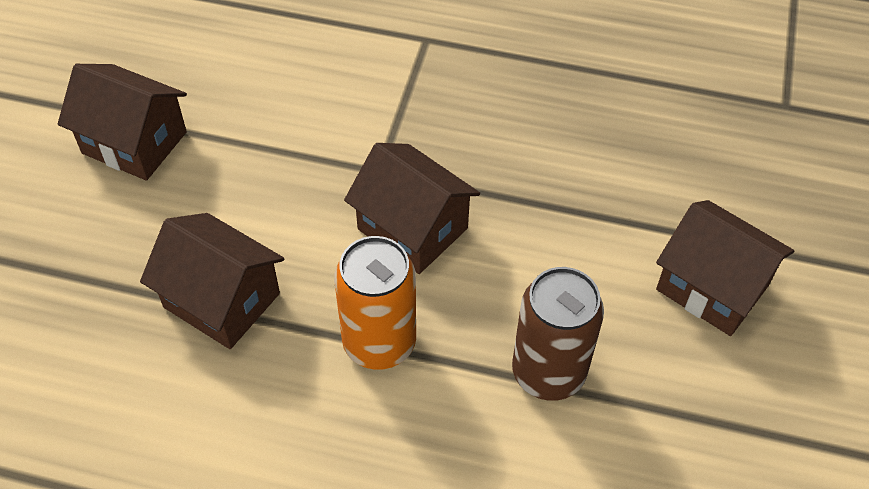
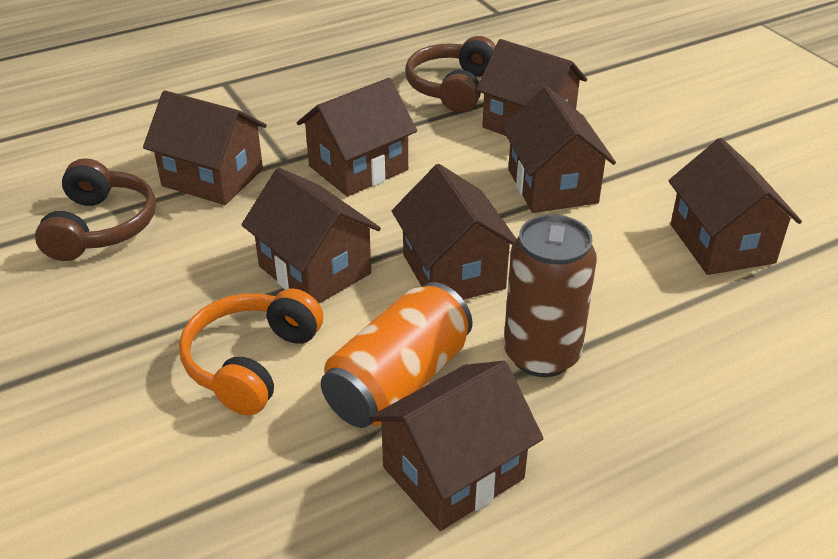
brown headphones: none = 0 -> [35,158,156,261] [405,36,496,113] = 2
brown house: [58,64,187,181] [140,213,284,349] [344,143,480,274] [656,200,794,336] = 4 -> [143,91,267,205] [241,168,381,303] [297,78,417,197] [369,361,544,531] [392,164,516,300] [476,39,587,136] [501,87,616,213] [668,138,802,275] = 8
orange headphones: none = 0 -> [179,289,323,415] = 1

